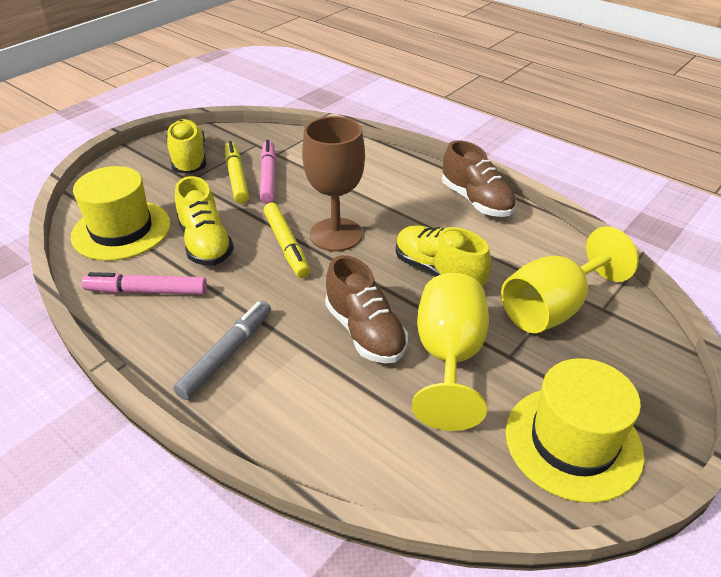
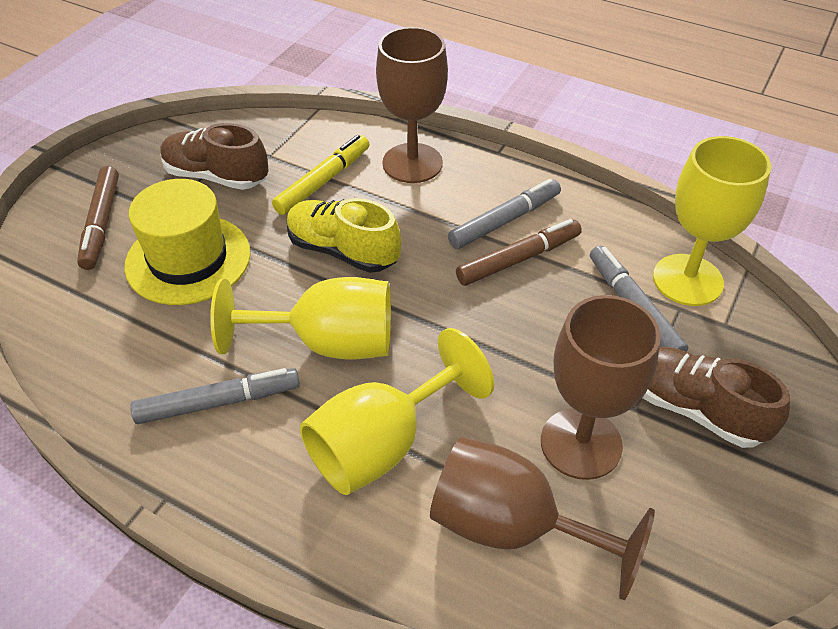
brown goblet: [302,116,365,252] = 1 -> [376,27,448,183] [430,437,655,600] [541,295,661,480] = 3
brown marker: none = 0 -> [77,166,119,270] [456,219,582,286] = 2
grey marker: [173,301,271,400] = 1 -> [130,368,300,424] [448,179,561,249] [590,246,688,352] = 3
pink marker: [81,272,207,295] [260,140,276,204] = 2 -> none = 0
yellow goblet: [412,273,489,431] [501,226,639,333] = 2 -> [210,277,391,359] [300,328,494,495] [653,136,771,306] = 3
yellow hat: [71,166,171,261] [505,358,644,503] = 2 -> [124,179,251,305] = 1
yellow marker: [225,141,249,204] [264,203,310,278] = 2 -> [272,135,370,215] = 1
yellow shoe: [166,119,206,174] [175,176,234,266] [396,225,491,287] = 3 -> [287,198,401,273] = 1

